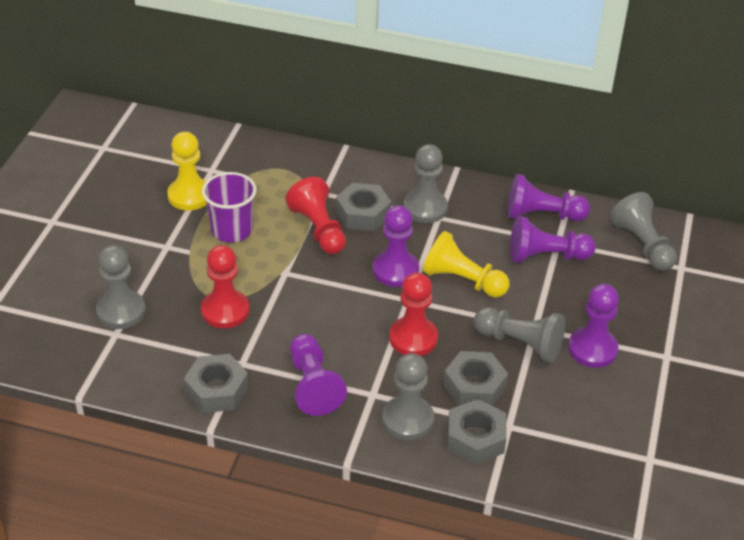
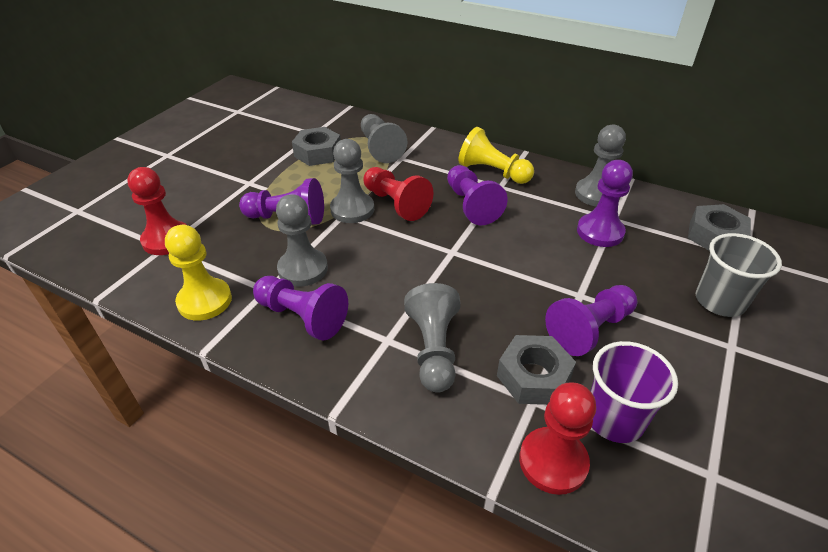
grey cup: none = 0 -> [696,233,782,317] = 1
grey nut: [184,354,249,413] [336,183,391,231] [443,351,508,406] [447,399,507,465] = 4 -> [292,127,341,166] [497,335,576,405] [688,204,751,251] = 3

